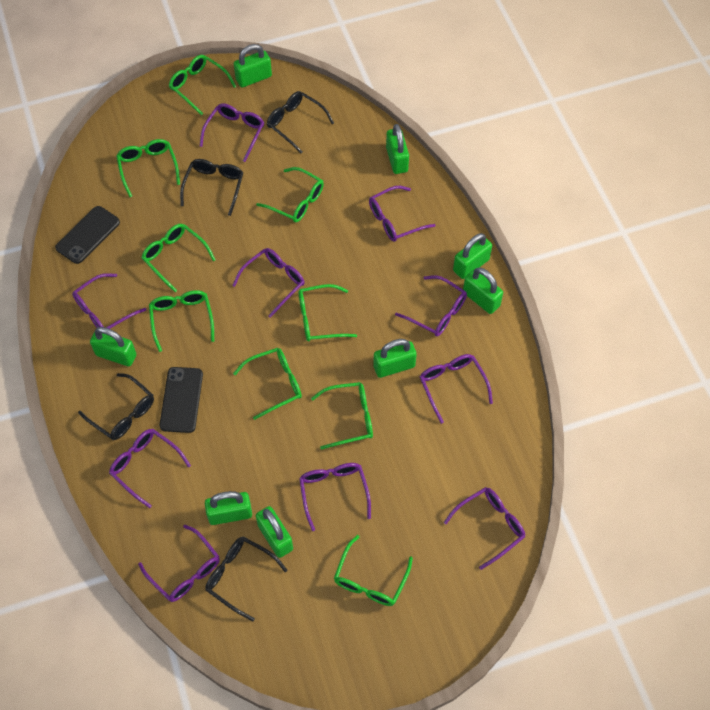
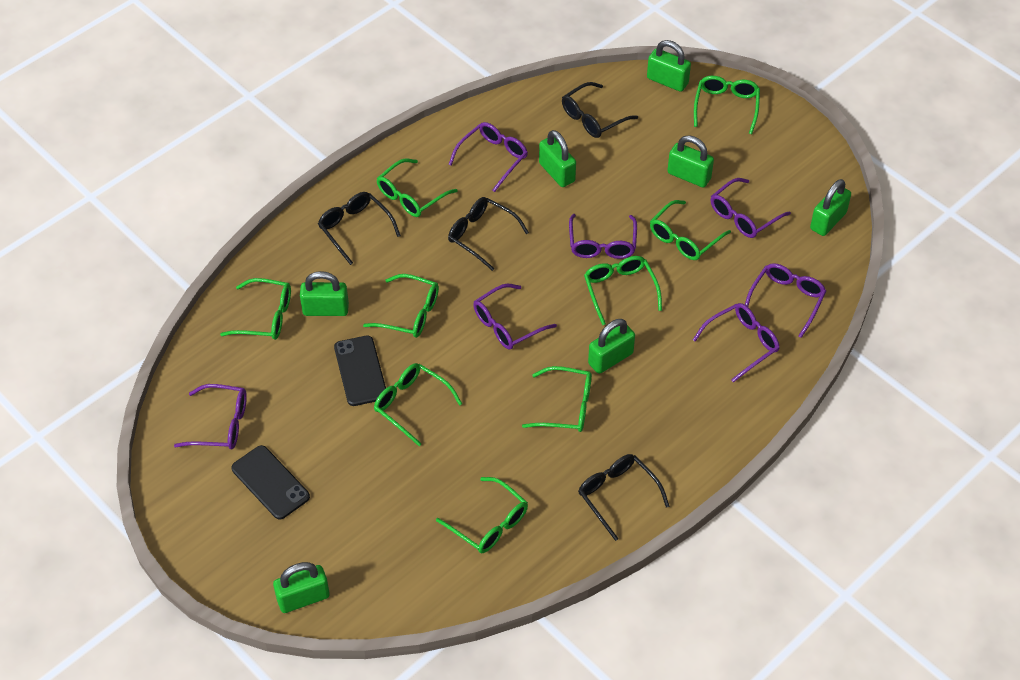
green padlock: [90,327,136,366] [205,491,252,525] [234,44,272,87] [256,506,293,558] [373,339,417,378] [386,124,409,174] [453,233,492,279] [463,267,503,314] = 8 -> [273,562,330,613] [300,271,349,316] [539,130,576,187] [588,319,635,374] [647,40,691,92] [667,135,714,187] [810,179,851,236] = 7
purple glasses: [72,273,146,329] [109,429,191,508] [138,525,220,602] [200,103,264,162] [232,248,305,318] [299,463,371,531] [369,186,436,242] [395,275,467,336] [420,354,493,424] [444,487,525,570] = 10 -> [174,384,247,449] [448,122,528,192] [473,283,557,350] [569,214,637,259] [693,303,779,382] [711,178,791,238] [745,263,826,338] = 7

